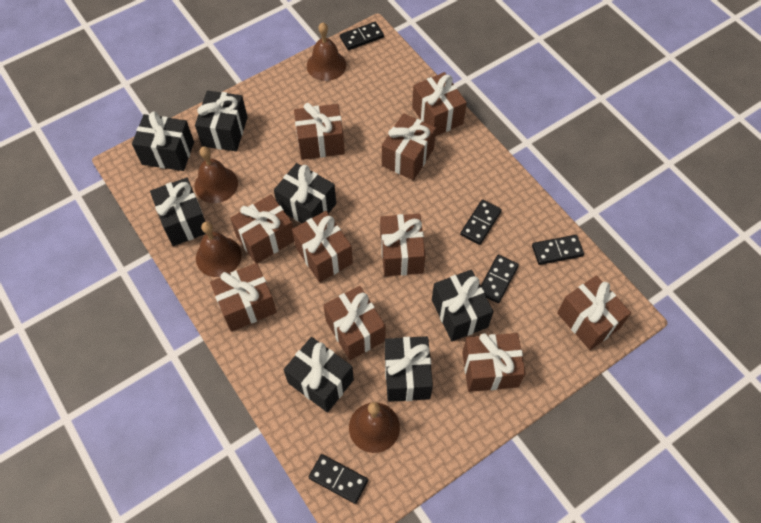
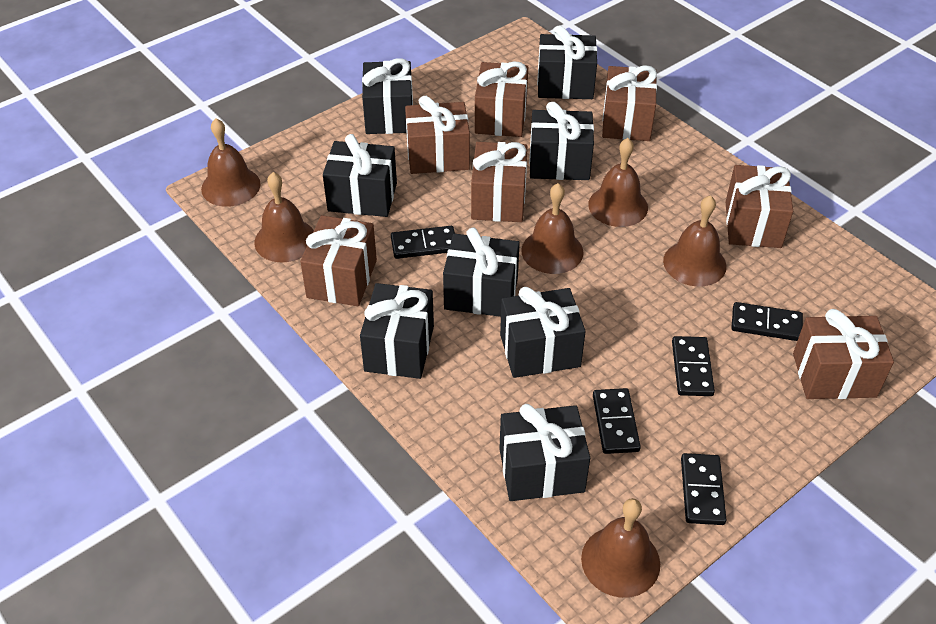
black gift: [132,111,194,171] [150,177,205,246] [195,91,248,151] [274,163,336,223] [284,337,354,412] [384,336,433,402] [432,270,493,341] = 7 -> [323,134,397,217] [360,283,434,379] [362,58,413,134] [443,227,520,317] [499,404,590,501] [500,287,586,378] [529,102,594,180] [537,25,597,99] = 8
brown bell: [194,146,238,203] [196,222,242,277] [307,22,346,81] [349,402,400,453] = 4 -> [201,118,261,207] [254,172,314,262] [521,183,584,274] [581,498,660,598] [588,138,648,227] [663,195,726,287] = 6
brown gift: [210,263,277,332] [230,195,294,263] [292,211,353,282] [294,103,345,160] [323,286,386,360] [380,214,426,276] [382,113,436,180] [412,72,467,136] [462,333,526,392] [557,275,631,350] = 10 -> [300,215,377,306] [405,96,470,174] [471,142,527,222] [475,61,528,137] [602,65,657,141] [726,165,793,248] [793,309,894,399] = 7

